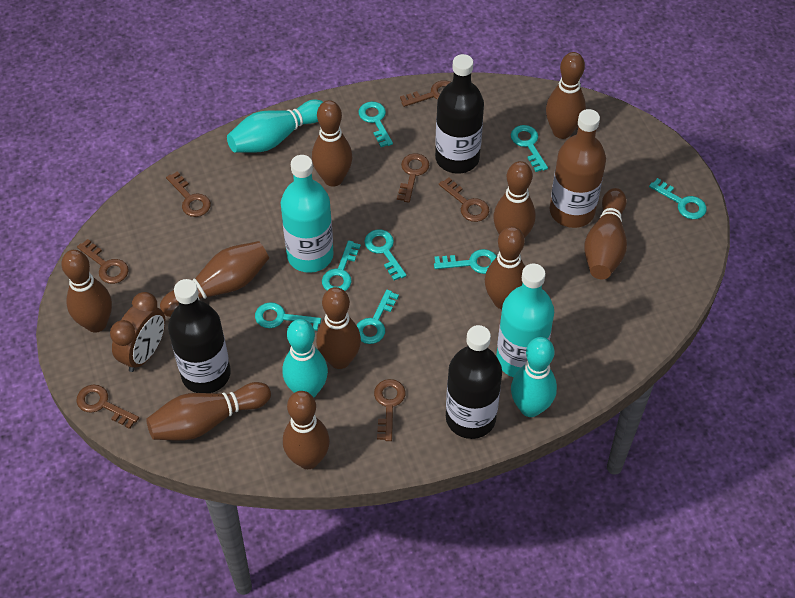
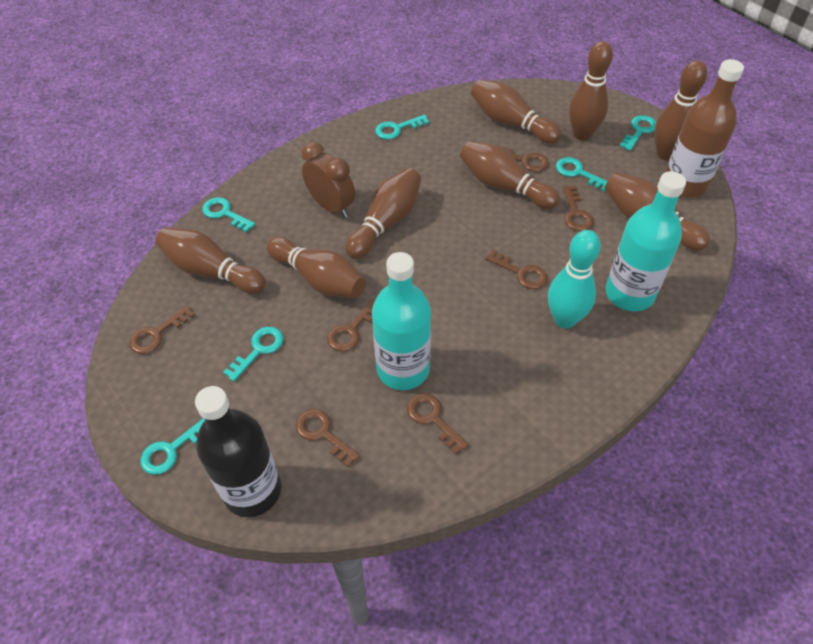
black bottle: [168,279,231,393] [435,54,484,174] [446,325,502,439] = 3 -> [195,386,281,517] = 1
brown bowling pin: [61,250,112,333] [146,382,271,441] [160,241,269,317] [283,391,330,469] [312,100,352,187] [316,287,361,369] [485,226,525,309] [493,161,535,238] [546,52,586,139] [584,188,627,279] = 10 -> [155,227,266,294] [267,237,366,298] [345,168,421,259] [460,141,560,209] [471,79,561,144] [569,41,613,141] [605,172,710,251] [654,60,707,160] = 8
turquoise bowling pin: [227,100,323,153] [282,319,328,398] [511,337,557,417] = 3 -> [548,230,601,329] = 1
turquoise key: [255,302,321,331] [322,240,361,291] [356,290,399,344] [359,101,393,147] [364,230,407,281] [434,249,497,274] [511,125,548,172] [649,178,707,219] = 8 -> [140,418,205,475] [202,197,256,232] [223,327,284,381] [375,115,429,139] [556,157,608,192] [620,115,656,151] = 6

